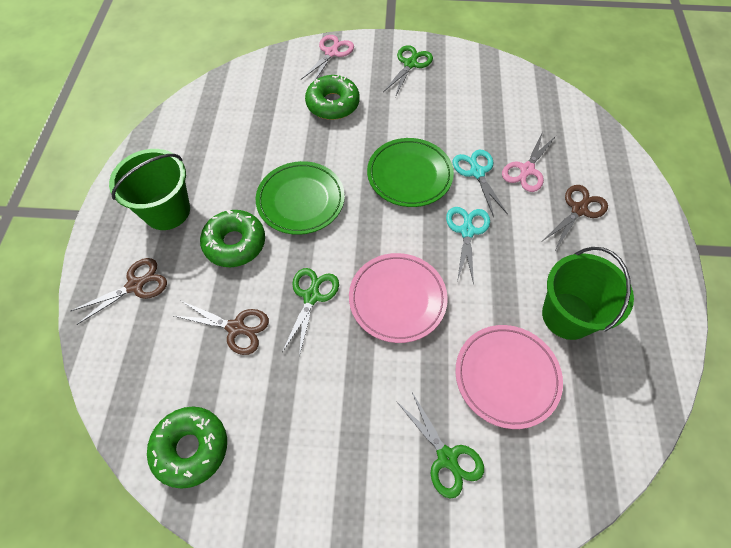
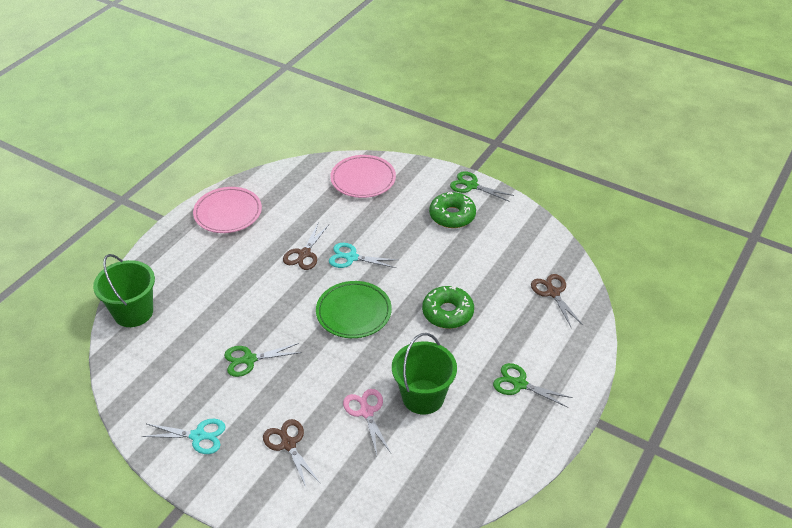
green donut: [147,406,227,489] [200,210,265,267] [305,75,360,120] = 3 -> [422,286,474,329] [429,191,476,228] = 2
green plate: [256,161,345,235] [367,138,454,207] = 2 -> [316,281,392,338] = 1
pink scissors: [301,35,354,80] [502,131,556,192] = 2 -> [343,389,391,455] = 1

